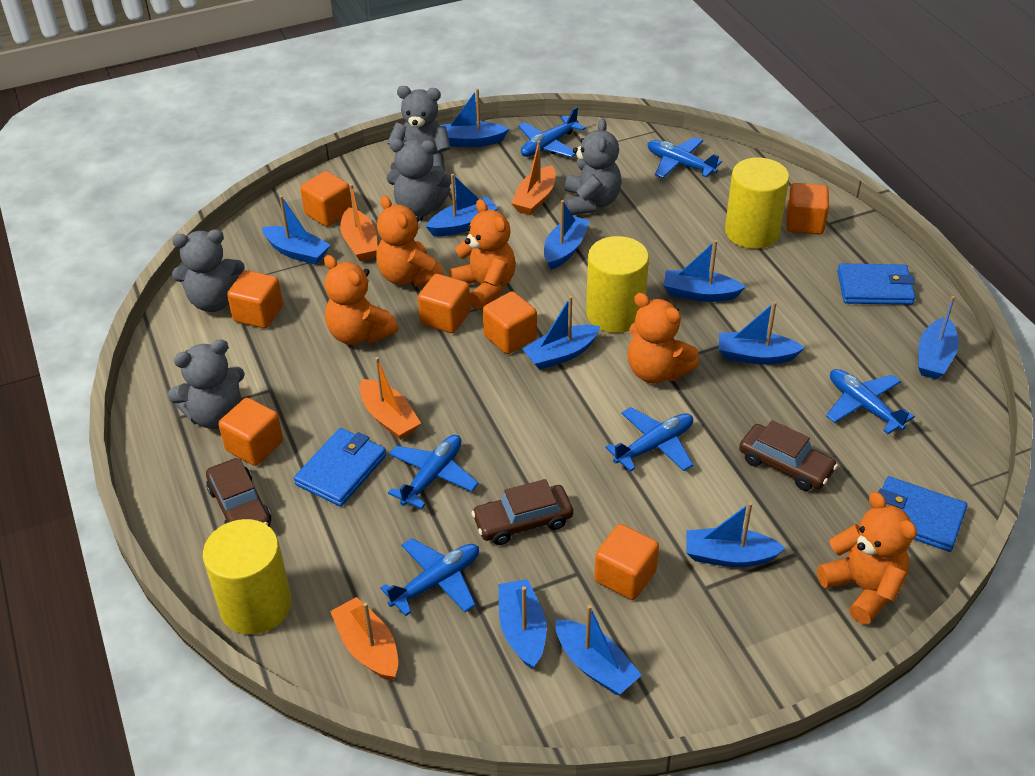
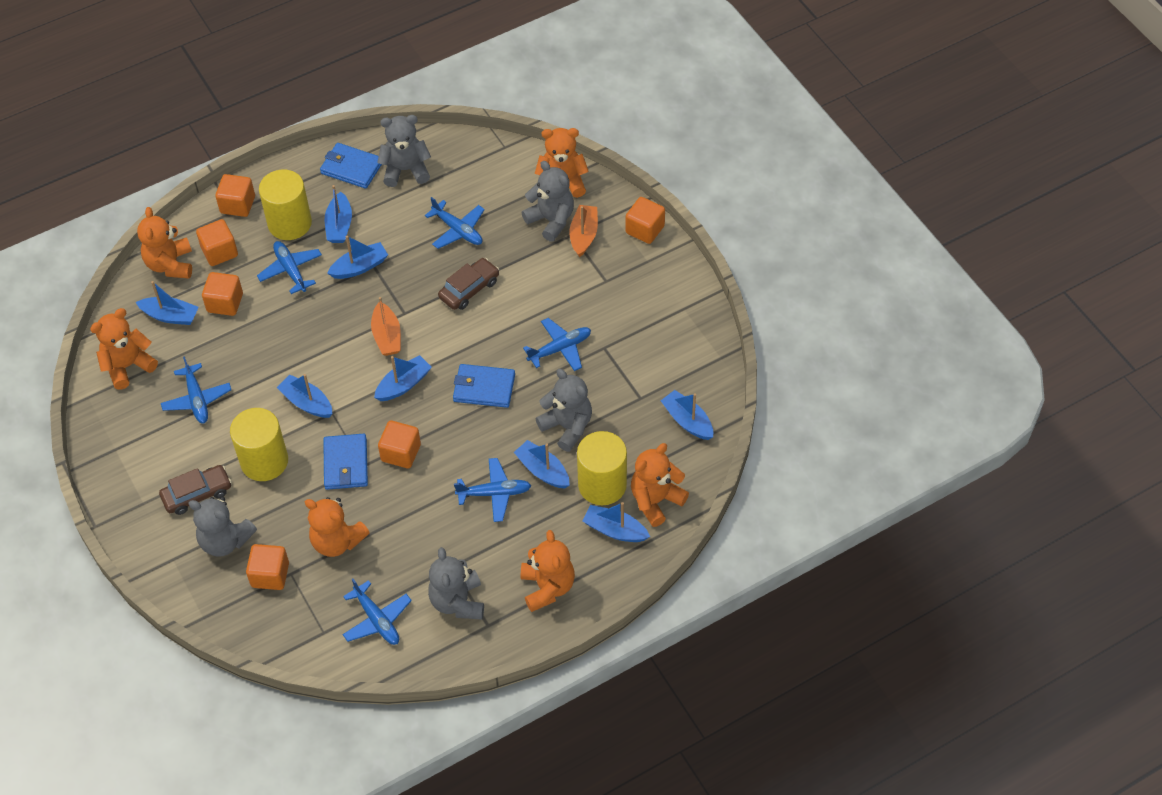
blue boat: [262,195,330,265] [426,174,498,237] [440,89,509,147] [499,579,547,669] [522,296,600,370] [544,200,590,270] [556,605,642,695] [663,240,745,302] [687,502,786,567] [719,301,805,365] [918,296,959,379] = 11 -> [136,281,199,325] [277,374,332,418] [325,185,352,243] [327,236,388,279] [374,355,432,401] [514,440,570,488] [583,502,650,542] [661,390,713,440] = 8
brown car: [206,458,271,527] [472,479,573,545] [739,420,838,491] = 3 -> [159,465,232,515] [438,258,499,310] = 2
orange boat: [330,597,398,681] [340,184,378,261] [360,357,421,440] [511,141,556,215] = 4 -> [371,297,401,356] [569,205,598,257] = 2
orange cube: [219,398,283,466] [227,270,283,328] [300,171,352,227] [418,274,471,333] [483,291,537,354] [594,524,659,600] [786,183,829,235] = 7 -> [196,219,238,266] [202,272,243,316] [215,174,255,217] [246,544,289,590] [378,421,421,468] [626,197,665,244] = 6
orange teddy bear: [324,255,398,345] [376,195,444,287] [449,199,516,310] [628,293,699,384] [817,492,917,625] = 5 -> [90,308,158,390] [137,207,192,279] [305,497,370,557] [521,530,575,612] [535,128,589,198] [631,443,689,527] = 6

